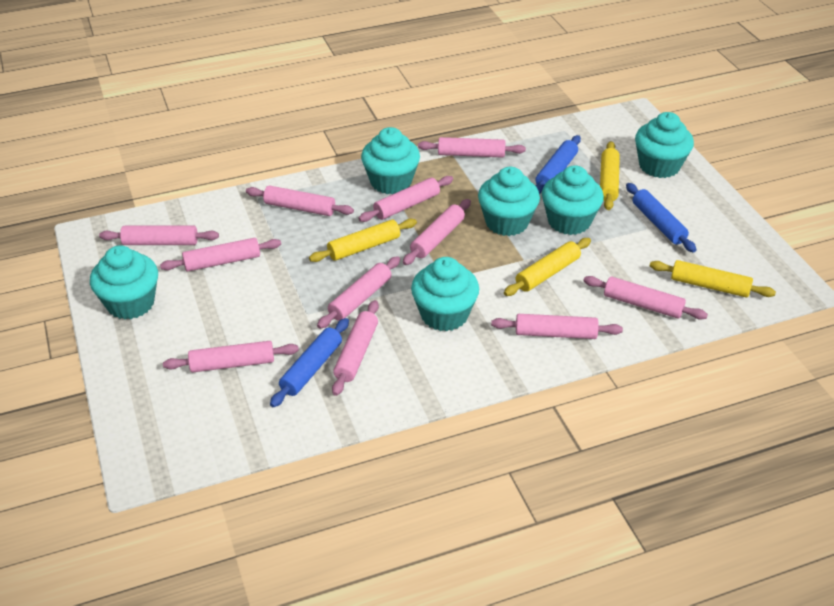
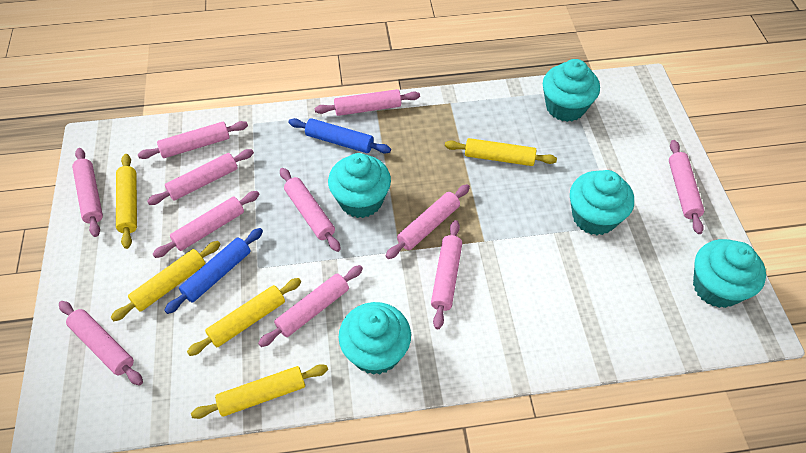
blue rolling pin: [270,318,349,407] [535,135,581,194] [626,183,696,253] = 3 -> [164,228,263,314] [288,118,391,154] = 2
turquoise cupcake: [90,245,158,319] [361,127,420,194] [411,257,479,332] [478,166,540,236] [542,165,604,235] [635,112,694,178] = 6 -> [328,153,391,218] [338,302,411,375] [543,59,600,122] [570,170,634,235] [693,239,766,308] = 5
yellow rolling pin: [309,218,417,262] [504,238,591,296] [600,141,620,210] [650,260,776,297] = 4 -> [110,241,221,321] [116,154,137,249] [187,278,301,356] [191,364,328,419] [445,138,557,166] = 5

